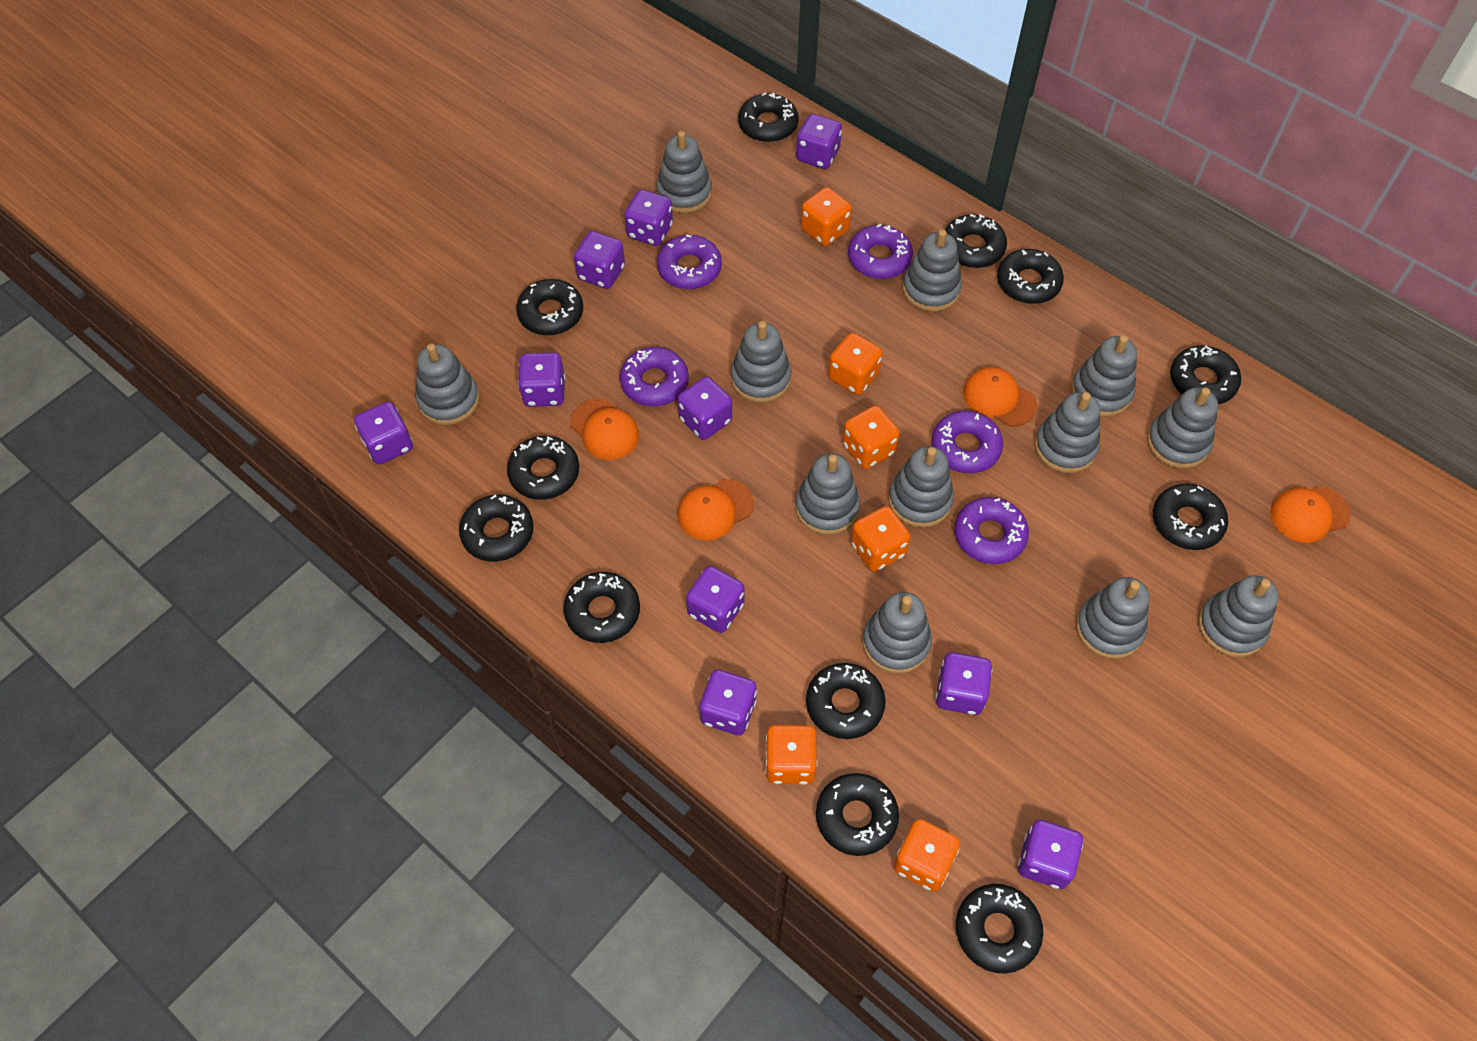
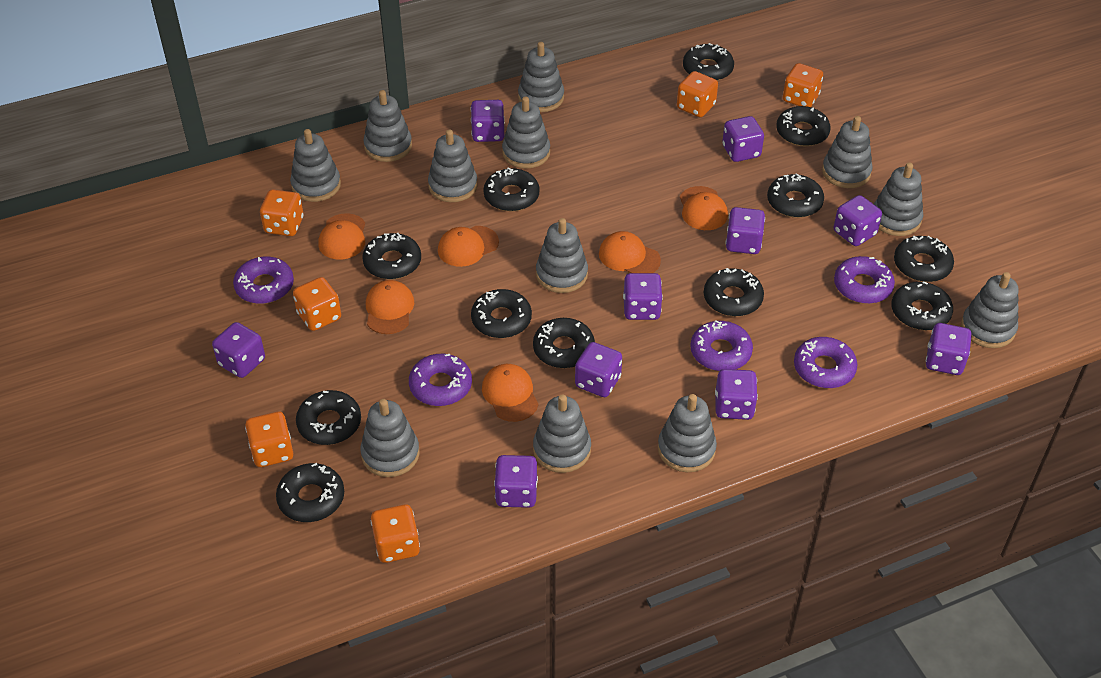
orange cap: [570,399,639,460] [677,479,754,541] [963,367,1037,426] [1270,486,1351,543] = 4 -> [318,213,365,260] [366,280,414,334] [438,226,499,267] [482,364,539,422] [599,231,661,273] [680,186,728,230] = 6

